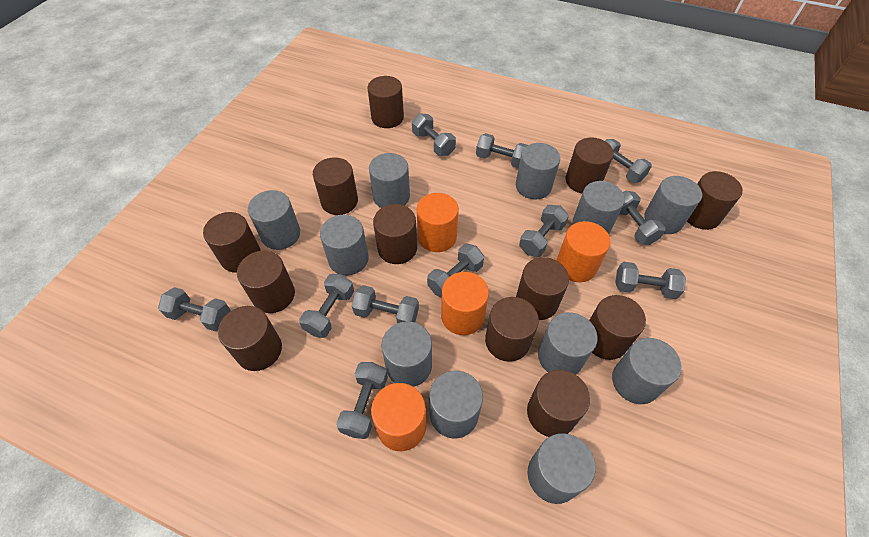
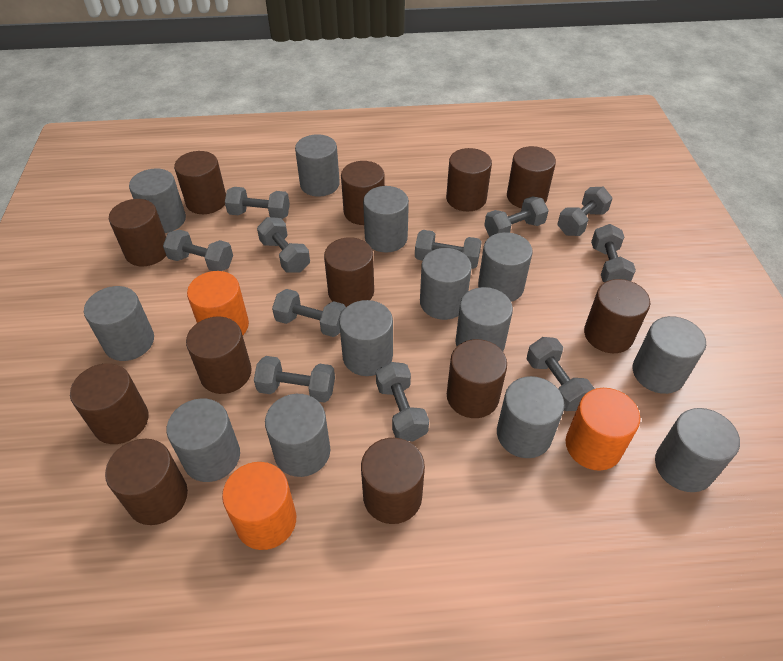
grey cylinder: [248,190,300,250] [320,215,369,275] [369,153,410,208] [381,321,432,387] [429,371,483,438] [516,143,560,199] [527,433,596,504] [538,312,598,375] [573,181,625,234] [612,338,682,404] [644,176,702,234] = 11 -> [84,286,154,361] [129,168,186,233] [166,398,240,482] [265,394,330,477] [295,134,340,197] [339,300,393,376] [363,186,409,253] [420,248,472,320] [455,287,513,351] [478,232,533,302] [497,376,565,458] [633,316,706,394] [655,408,740,492] = 13
orange cylinder: [371,383,426,451] [417,193,459,252] [441,272,489,335] [557,221,611,282] = 4 -> [187,271,249,335] [222,462,296,550] [566,388,640,471] = 3

